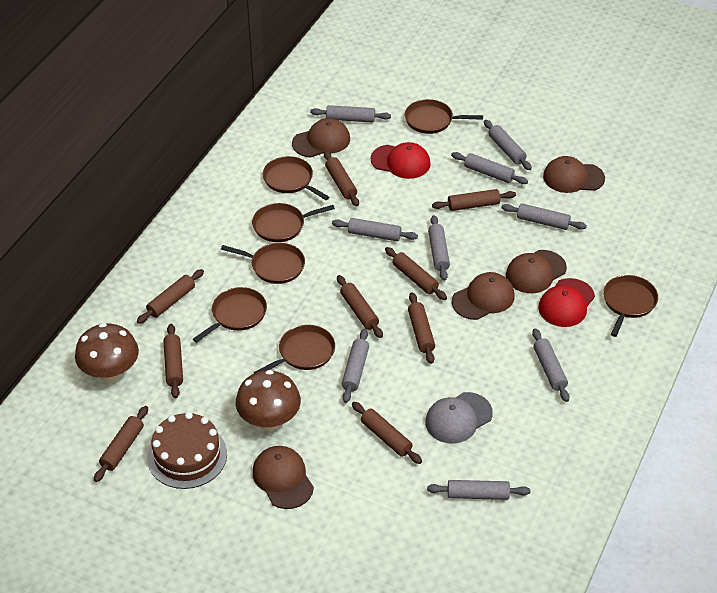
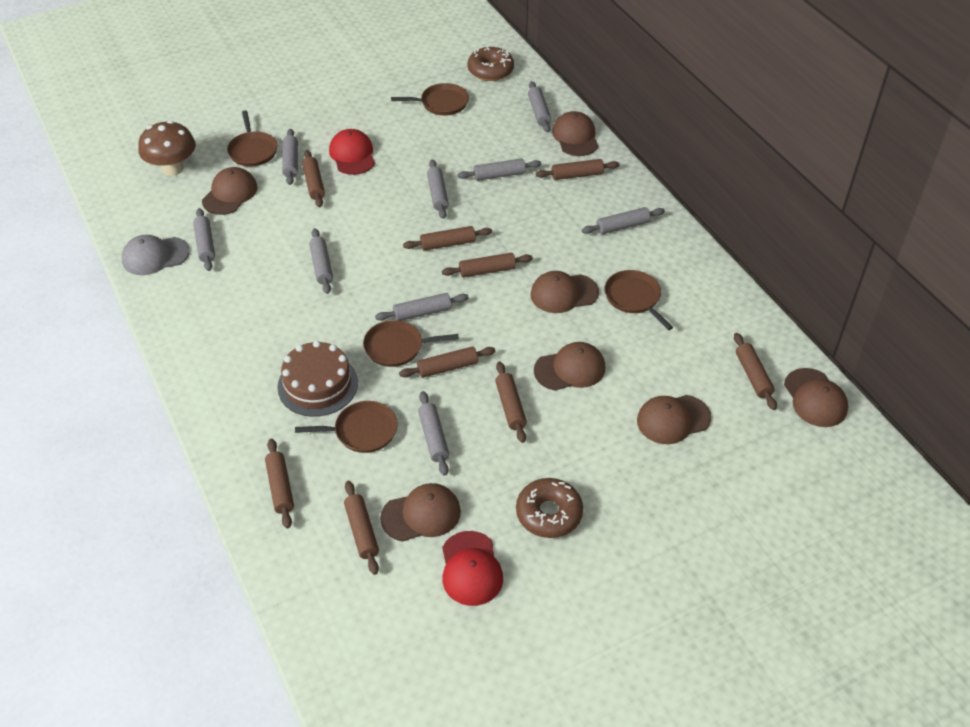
brown cap: [252,446,314,509] [292,118,350,157] [452,272,515,320] [506,250,567,293] [543,156,605,193] = 5 -> [202,167,258,215] [380,483,461,542] [530,271,599,313] [534,342,605,391] [552,111,598,156] [637,395,711,444] [784,368,848,427] = 7
brown donut: none = 0 -> [467,47,514,81] [516,478,583,538] = 2
brown mushroom: [75,323,139,382] [236,370,301,431] = 2 -> [139,121,196,176] = 1
brown pan: [193,287,267,343] [221,243,305,284] [252,203,335,242] [254,325,335,373] [263,156,329,200] [405,99,483,134] [603,275,658,337] = 7 -> [227,110,277,167] [295,401,398,453] [363,320,459,367] [391,83,469,115] [605,270,673,330] = 5

